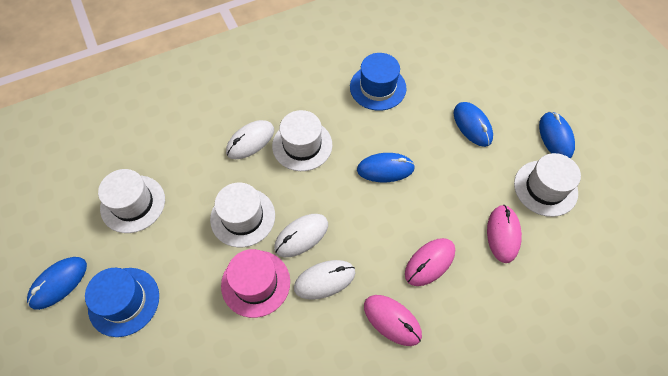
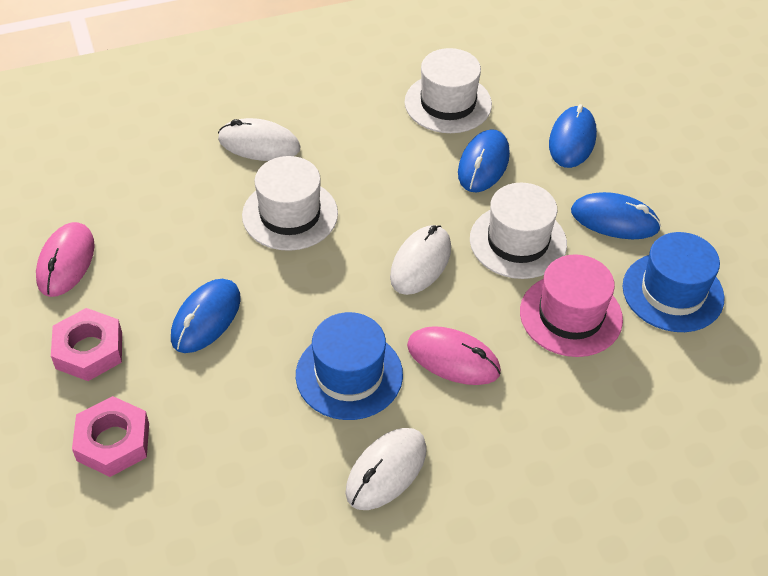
pink mouse: [364,295,422,346] [405,238,455,286] [487,205,522,263] = 3 -> [36,222,95,297] [407,326,501,385] = 2
pink nut: none = 0 -> [51,308,122,381] [72,396,149,477] = 2
white hat: [98,169,165,233] [210,183,275,247] [272,110,332,171] [514,153,581,217] = 4 -> [242,156,338,251] [405,48,492,133] [470,183,567,279] = 3

